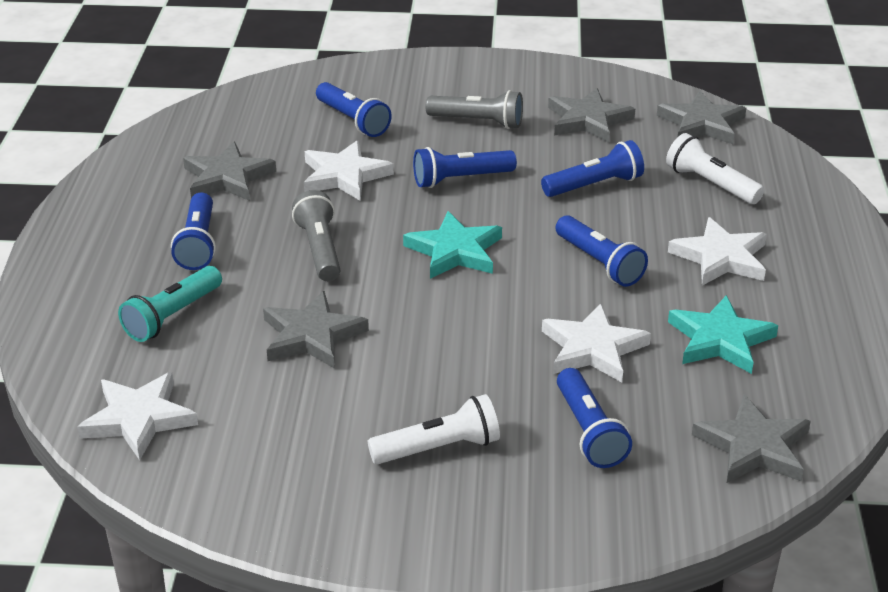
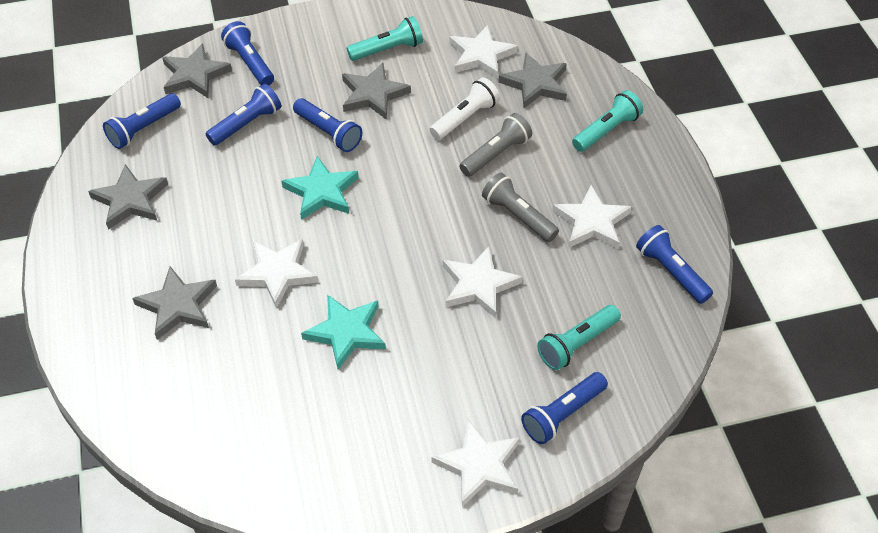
turquoise flashlight: [118,266,222,342] = 1 -> [347,16,423,61] [537,305,621,370] [572,90,643,152] = 3
white flashlight: [368,394,500,464] [666,133,764,204] = 2 -> [429,77,500,140] = 1
white star: [77,372,198,460] [304,140,394,201] [542,303,651,382] [668,217,767,286] = 4 -> [235,239,318,309] [431,419,520,507] [443,246,522,318] [449,25,518,79] [552,185,632,249] = 5

